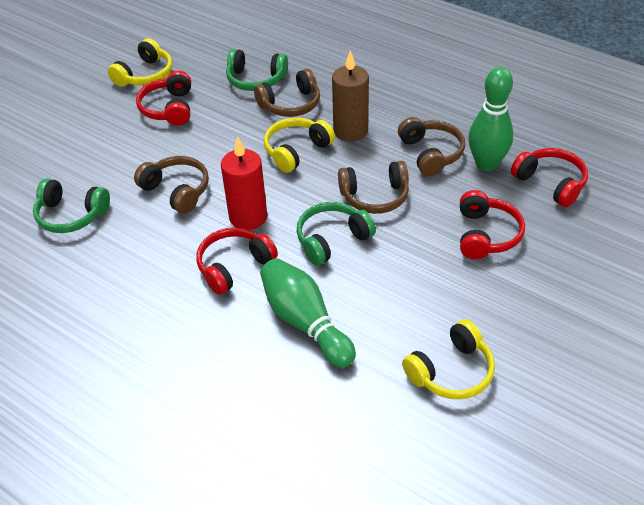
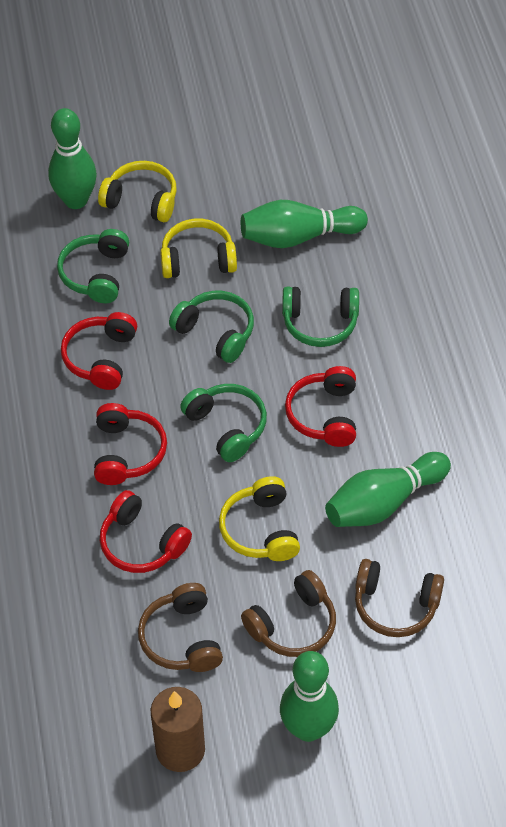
brown headphones: [134,156,209,214] [254,69,320,117] [338,161,409,214] [398,117,465,176] = 4 -> [138,583,223,672] [241,570,336,657] [355,559,444,637] = 3
green bowling pin: [260,258,356,368] [468,67,514,171] = 2 -> [48,108,97,209] [241,200,368,248] [280,651,339,742] [325,452,451,527] = 4
green headphones: [33,178,110,233] [226,49,288,91] [297,202,376,266] = 3 -> [57,229,129,303] [169,291,254,363] [180,384,267,462] [282,287,359,347] = 4
red candle: [221,136,267,230] = 1 -> none = 0

